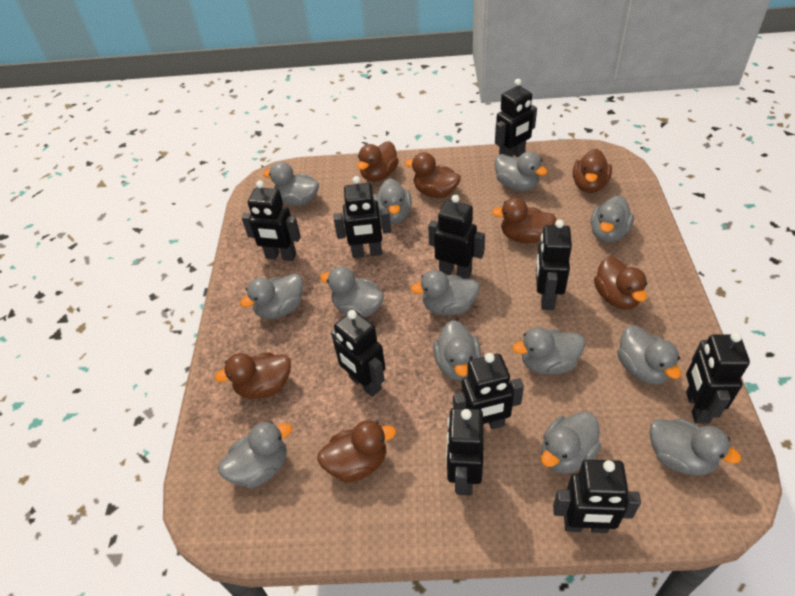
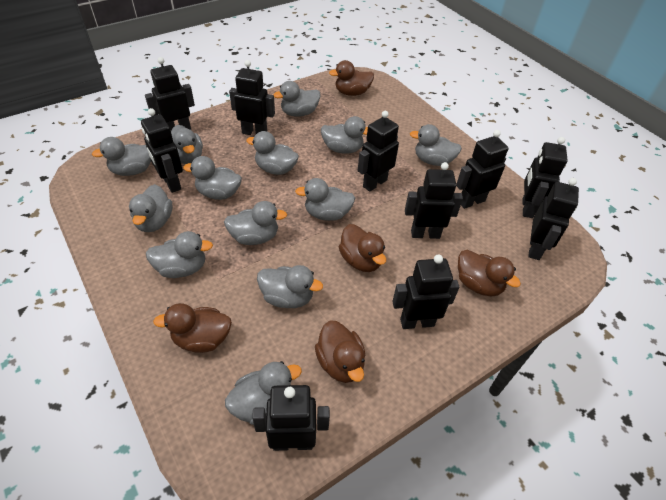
brown duck: [215,353,291,399] [317,420,396,483] [357,141,399,182] [405,152,461,198] [492,198,556,243] [573,149,612,193] [594,256,647,309] = 7 -> [153,303,232,353] [315,320,365,383] [329,60,374,96] [339,224,386,272] [458,250,521,297] = 5

